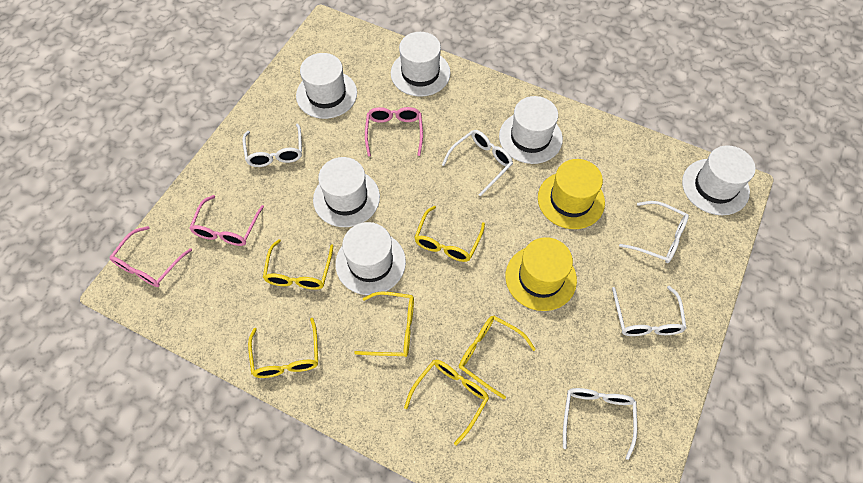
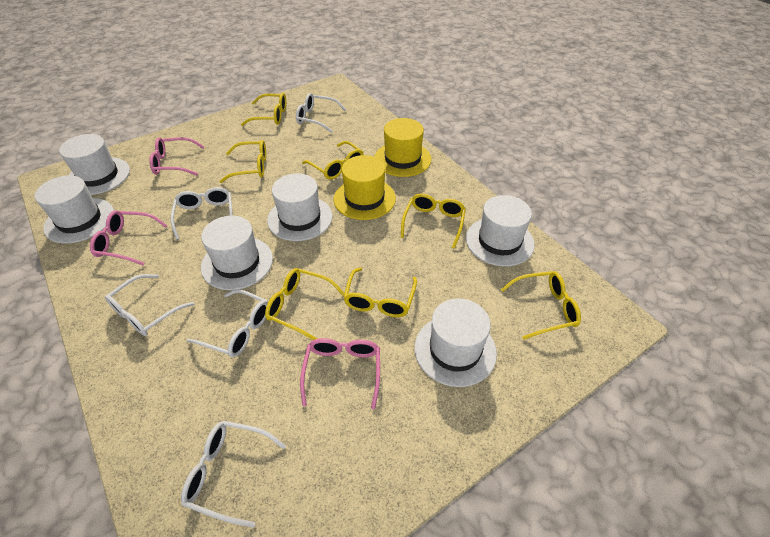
yellow glasses: [248,318,318,378] [263,239,333,290] [354,292,414,357] [404,360,489,446] [414,206,485,262] [459,316,536,399] = 6 -> [219,140,266,183] [241,93,286,126] [265,268,344,340] [302,141,364,180] [343,268,417,317] [401,194,466,249] [501,271,581,340] = 7

